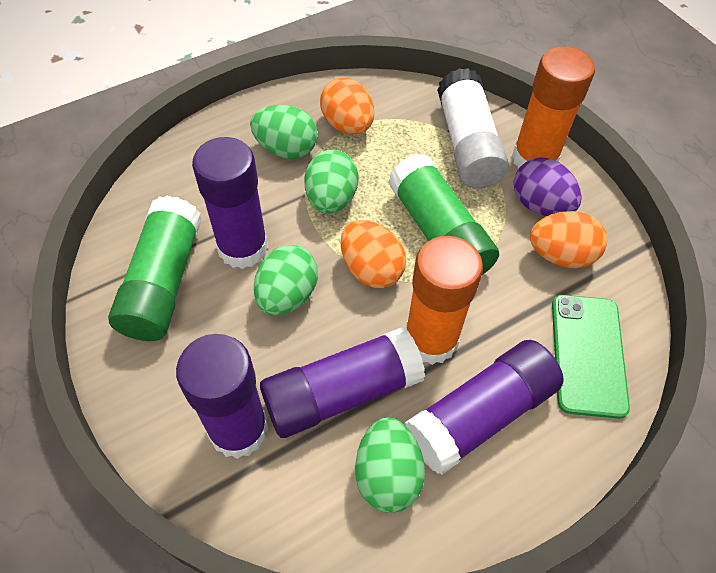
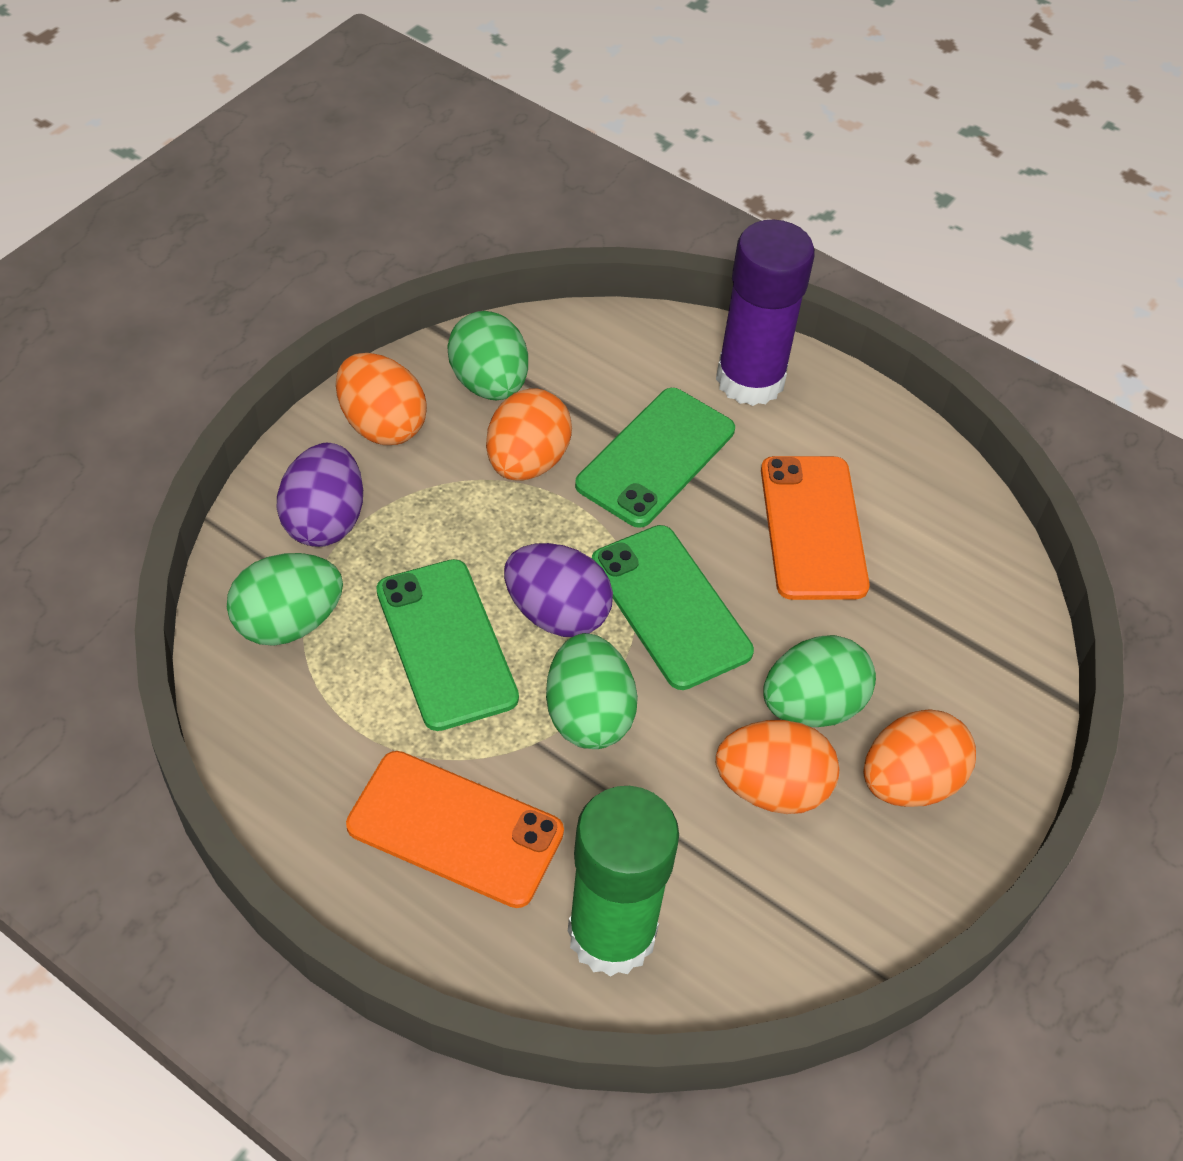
green glue stick: [108,195,202,341] [388,153,499,275] = 2 -> [567,786,679,977] = 1
green phone: [552,295,630,419] = 1 -> [376,559,519,731] [575,388,735,528] [592,525,754,690] = 3
orange egg: [320,78,374,134] [341,220,406,288] [530,211,607,268] = 3 -> [336,353,427,445] [486,388,572,481] [716,720,839,814] [863,709,976,807] = 4
orange glue stick: [406,236,483,365] [512,46,595,169] = 2 -> none = 0
orange phone: none = 0 -> [346,751,564,908] [761,456,870,600] = 2
purple egg: [514,158,582,216] = 1 -> [277,443,363,547] [504,543,613,637] = 2
purple glue stick: [176,334,268,459] [192,137,268,269] [260,327,425,438] [405,340,564,475] = 4 -> [716,220,815,406] = 1
white glue stick: [437,68,509,188] = 1 -> none = 0

